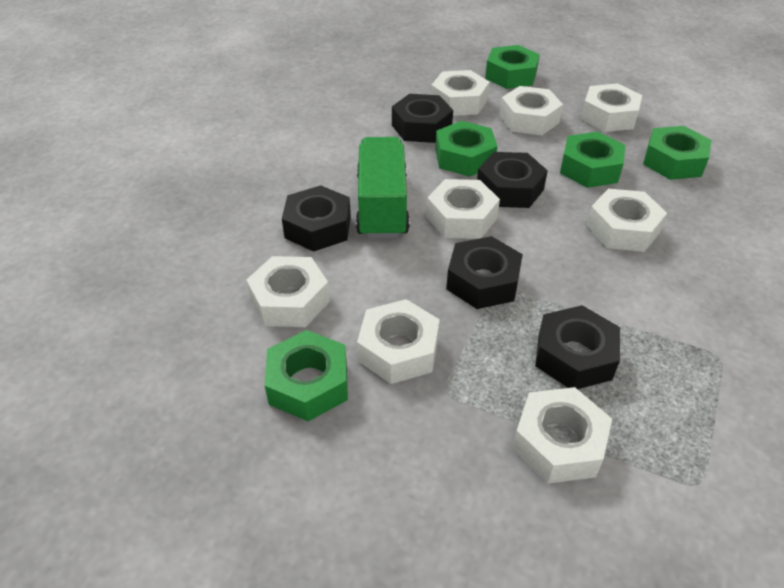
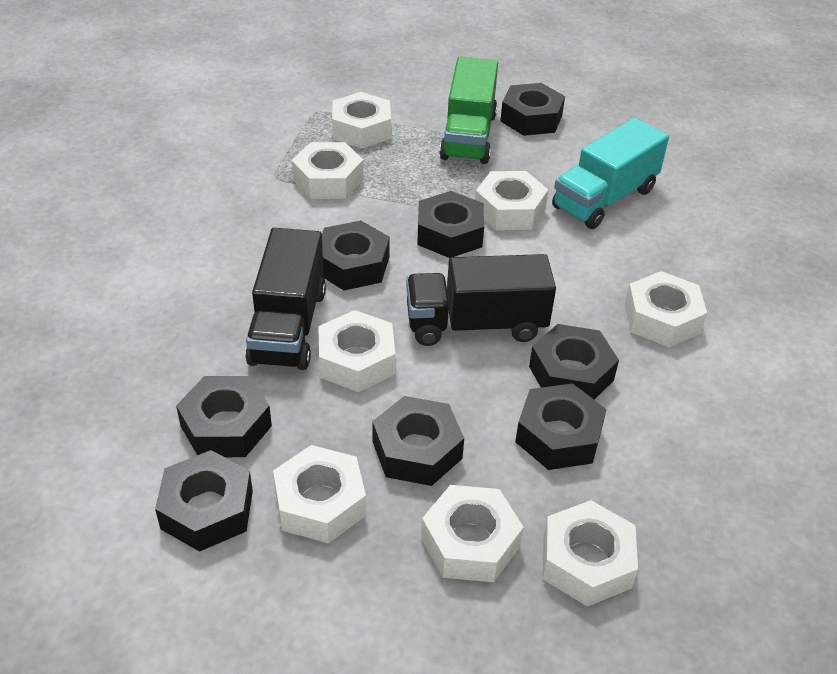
black nut: [282,185,351,252] [392,94,453,143] [446,236,523,309] [477,152,548,208] [535,305,620,389] = 5 -> [155,450,253,552] [176,376,272,457] [322,221,390,291] [373,396,464,486] [417,191,484,258] [500,83,565,136] [515,383,607,470] [529,324,619,400] = 8
black truck: none = 0 -> [245,228,326,370] [406,254,556,346] = 2
green nut: [264,330,348,421] [435,121,497,177] [485,45,540,89] [560,132,625,188] [643,126,712,180] = 5 -> none = 0
turquoise truck: none = 0 -> [552,118,669,229] = 1

